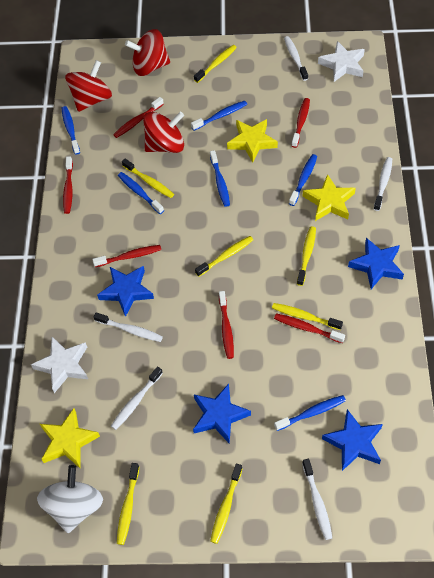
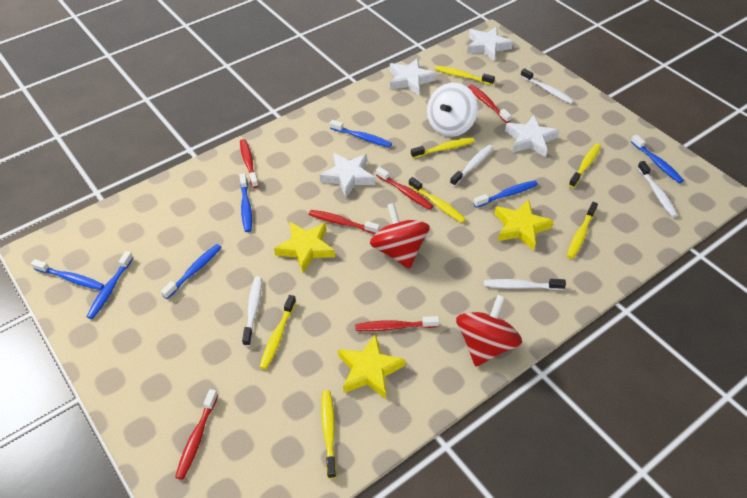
blue star: [97,266,154,317] [193,384,251,444] [322,409,383,471] [348,238,404,289] = 4 -> none = 0
blue toothbrush: [61,106,80,155] [118,172,164,214] [191,101,247,131] [210,150,230,207] [274,395,346,431] [289,154,317,206] = 6 -> [31,259,104,290] [87,251,133,319] [161,244,222,299] [240,173,252,232] [330,120,392,148] [473,180,538,208] [631,135,684,183] = 7
red spinning top: [65,60,112,112] [125,29,170,76] [143,112,184,153] = 3 -> [370,203,430,269] [456,295,522,366] = 2
white star: [31,337,88,393] [318,41,365,82] = 2 -> [320,153,375,198] [390,58,436,96] [467,27,513,61] [505,115,559,157] = 4

